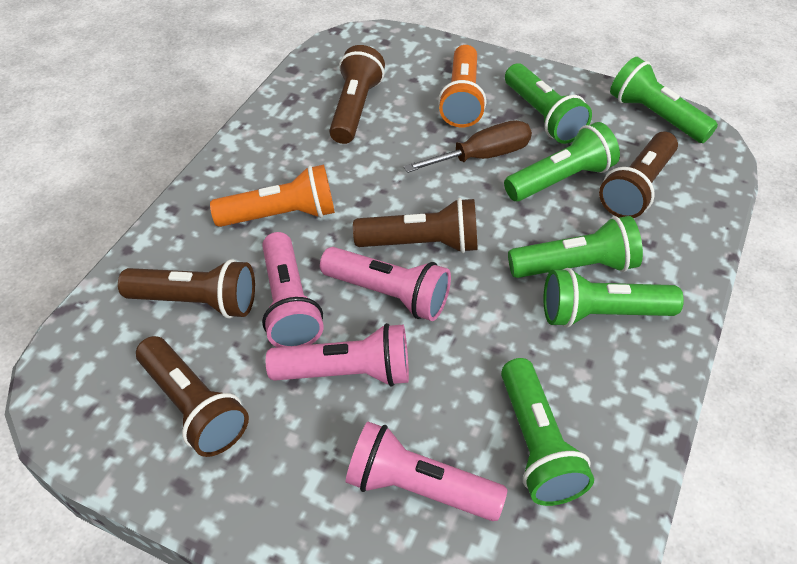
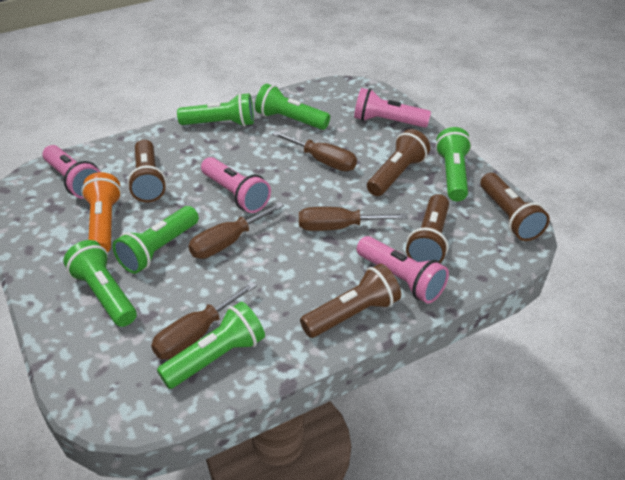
brown screwdriver: [404,120,532,173] = 1 -> [151,281,257,359] [188,202,284,259] [272,131,357,171] [299,207,407,231] = 4
orange flashlight: [210,165,335,227] [438,45,486,128] = 2 -> [81,172,122,253] = 1

